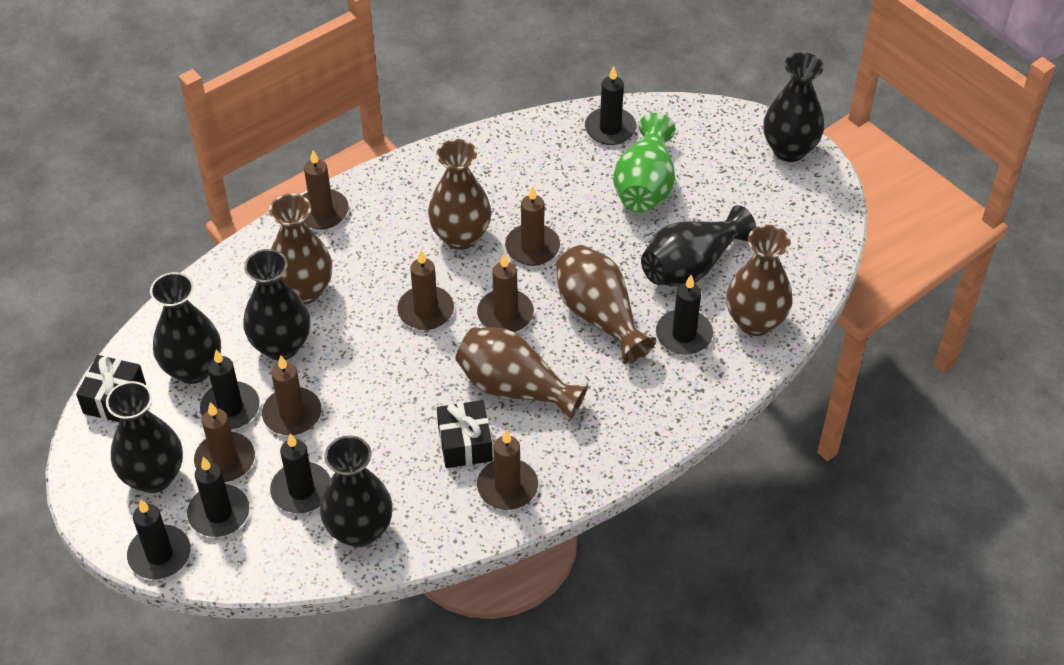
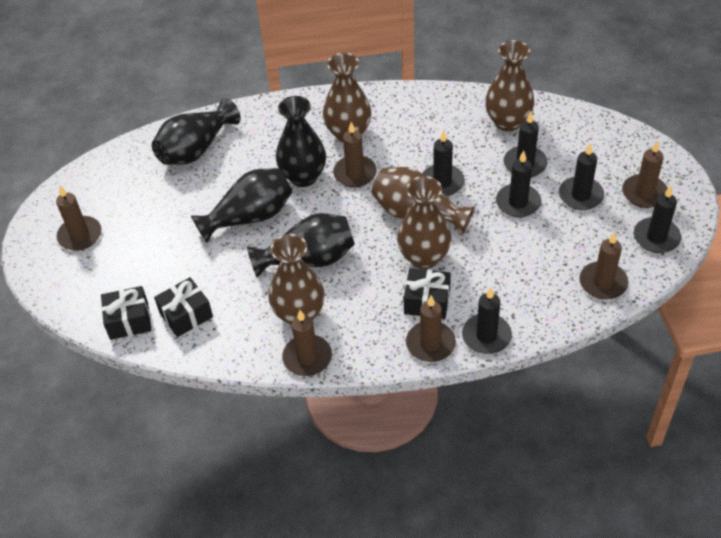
black gift: [76,355,146,422] [437,400,493,468] = 2 -> [101,286,151,340] [154,277,213,337] [404,268,451,319] = 3
black vase: [106,381,183,493] [150,272,221,384] [243,249,310,360] [320,436,392,547] [641,205,757,287] [763,52,824,162] = 6 -> [152,98,241,165] [191,168,292,243] [247,213,355,278] [276,96,326,187] = 4
brown candle: [194,402,255,482] [262,356,321,435] [302,150,349,229] [397,250,454,330] [477,253,534,332] [477,430,538,510] [505,186,560,266] = 7 -> [56,186,101,251] [282,310,332,376] [333,122,377,188] [406,295,456,362] [579,232,628,300] [622,140,668,208] = 6
green vase: [613,113,676,213] = 1 -> none = 0

